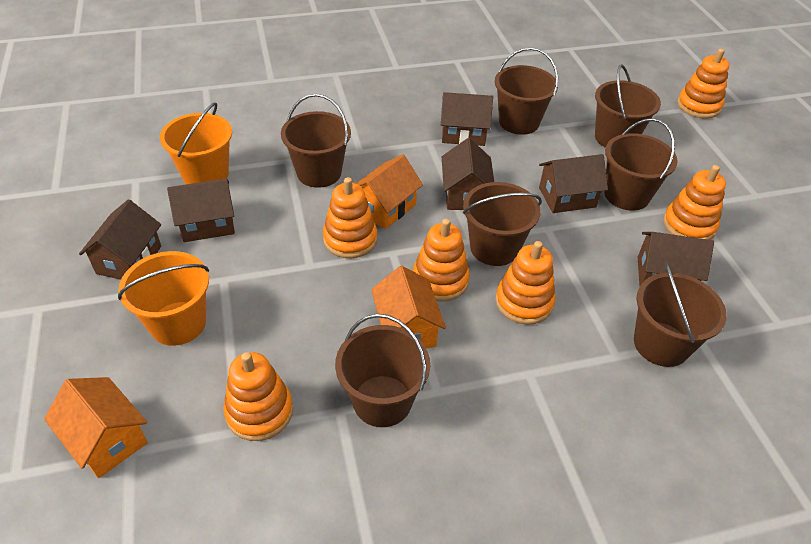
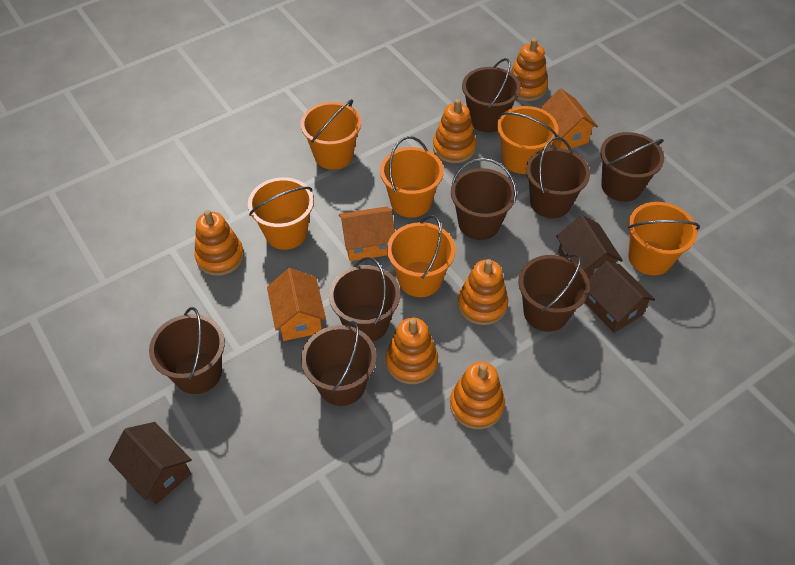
brown bucket: [281,94,351,188] [335,314,430,427] [463,182,542,266] [495,48,558,135] [595,64,661,148] [604,118,678,211] [634,262,727,367] = 7 -> [149,307,225,394] [301,321,377,406] [329,257,400,342] [451,158,517,240] [462,58,521,132] [518,254,590,332] [526,137,590,218] [600,132,664,202] = 8
brown house: [79,199,161,280] [167,179,235,242] [441,92,493,146] [442,138,494,210] [539,154,608,213] [638,232,714,286] = 6 -> [108,422,192,505] [556,215,623,279] [585,261,655,333] = 3
orange bucket: [118,251,209,346] [160,102,232,184] = 2 -> [248,177,314,250] [300,99,361,170] [380,136,444,218] [387,215,456,297] [497,106,559,174] [628,202,700,276] = 6

